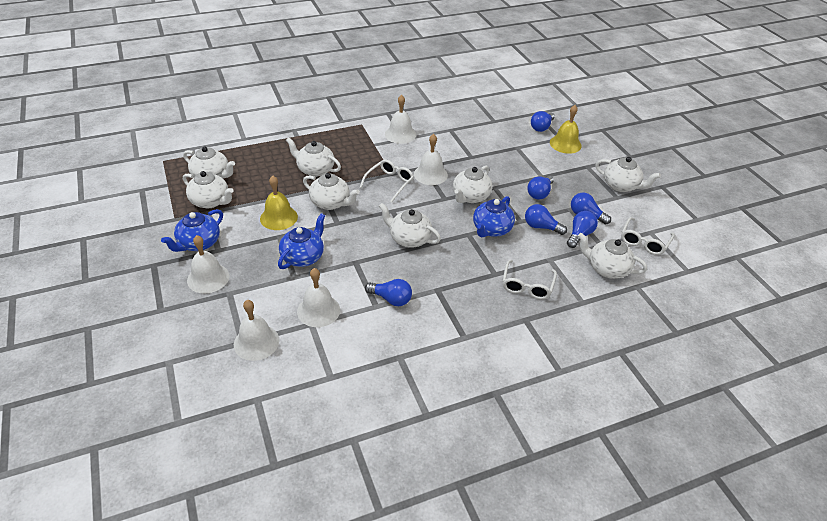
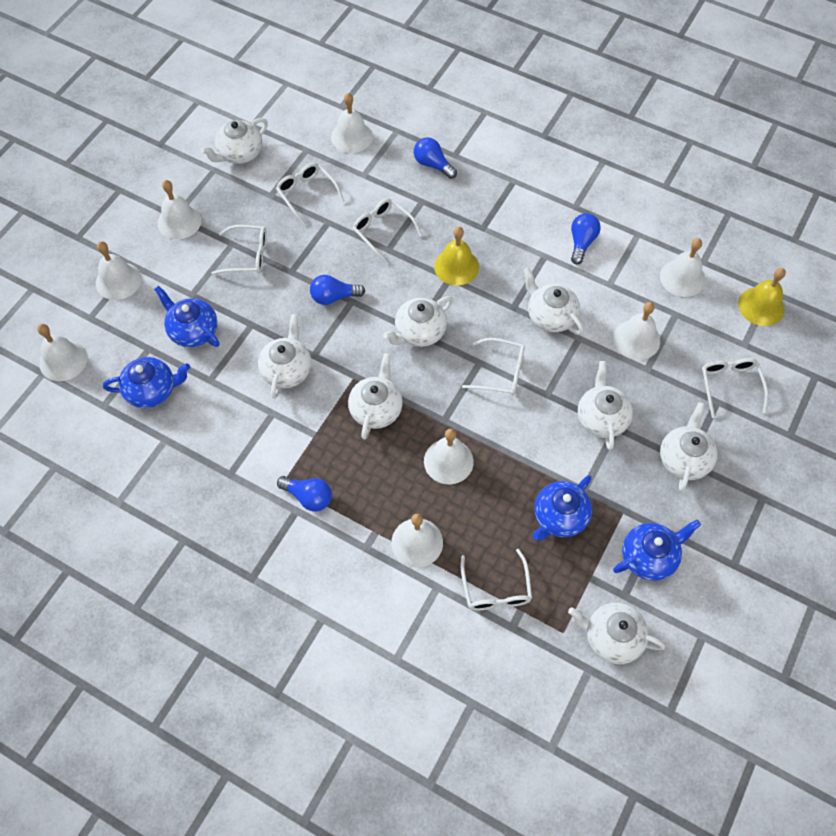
blue light bulb: [365,279,412,306] [525,204,567,235] [527,176,554,199] [531,111,555,132] [567,211,598,248] [571,193,611,224] = 6 -> [277,476,332,511] [310,275,365,305] [414,137,457,179] [571,213,601,265] = 4
blue teapot: [161,209,223,252] [278,213,325,269] [473,196,515,237] = 3 -> [103,357,190,408] [154,286,220,347] [532,475,592,541] [613,520,701,581] = 4
white bell: [187,235,229,293] [234,300,280,361] [297,268,340,327] [385,95,416,144] [414,134,448,185] = 5 -> [38,324,87,381] [96,241,141,300] [158,180,202,239] [331,93,373,153] [391,514,443,568] [424,429,474,484] [613,302,660,360] [660,238,705,297] = 8
white glasses: [359,159,414,202] [503,260,557,299] [621,217,675,255] = 3 -> [212,225,267,275] [276,163,344,225] [352,198,422,263] [461,549,532,611] [462,338,525,396] [702,358,768,418] = 6

